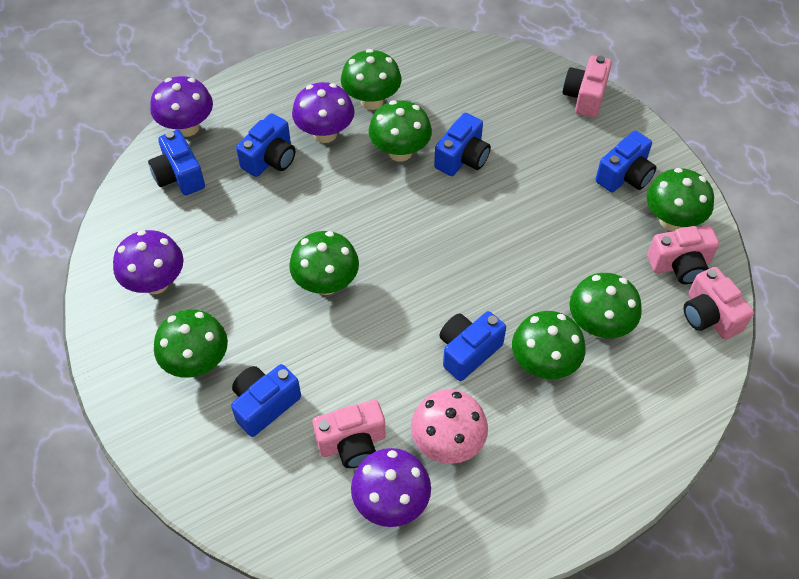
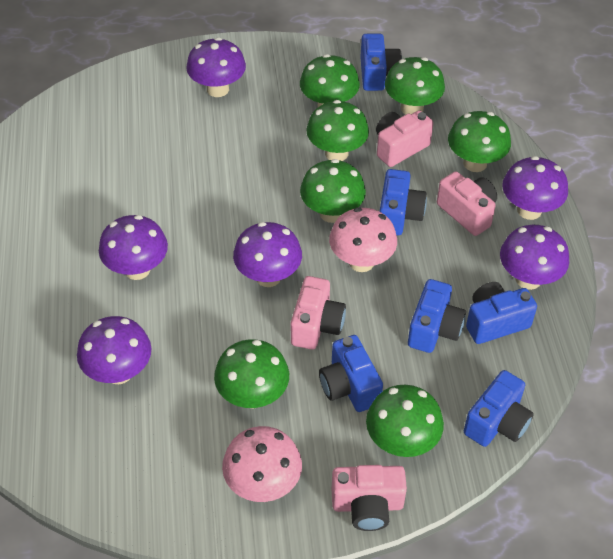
pink mushroom: [411,389,488,464] = 1 -> [222,426,302,502] [329,207,397,272] = 2
purple mushroom: [113,230,184,294] [150,76,213,137] [292,82,355,143] [351,448,431,527] = 4 -> [77,316,152,384] [99,215,168,280] [186,37,246,97] [233,222,302,287] [500,225,569,290] [502,156,568,220] = 6

